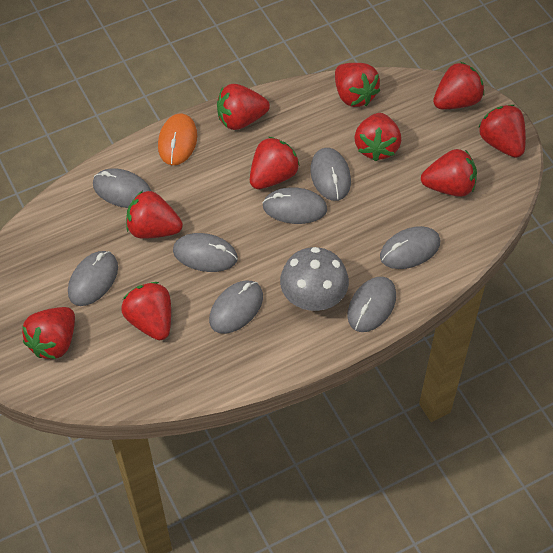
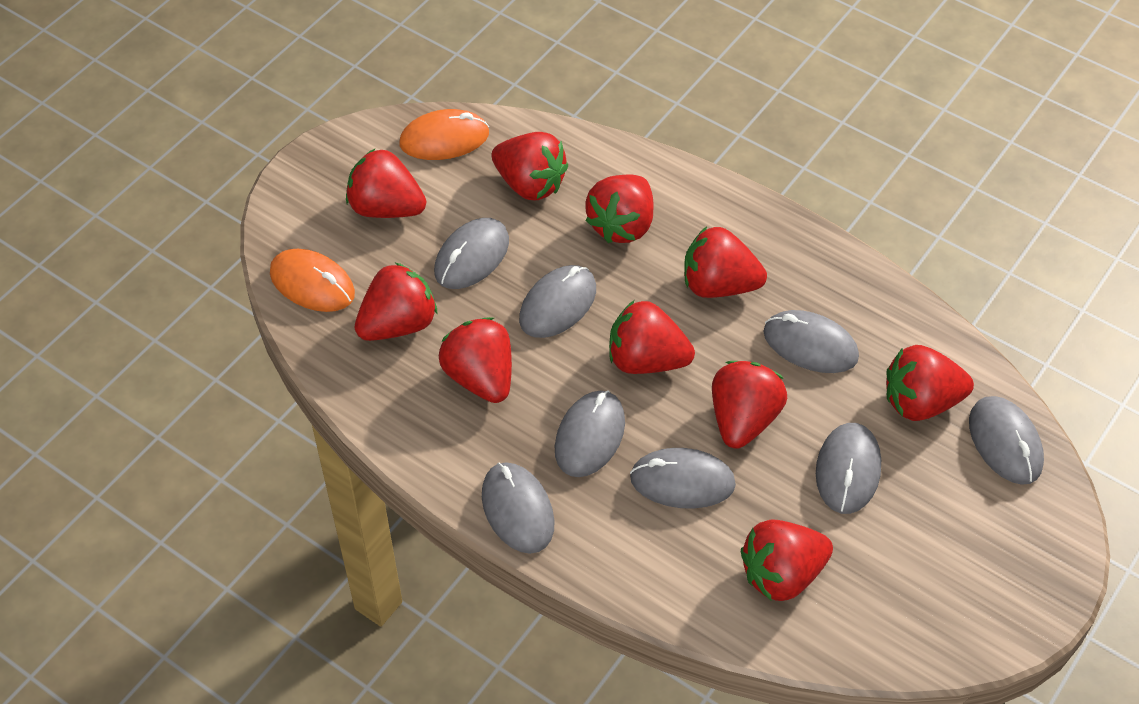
grey mushroom: [280,247,349,311] = 1 -> none = 0
orange mouse: [158,113,197,165] = 1 -> [270,249,355,312] [399,109,489,160] = 2

